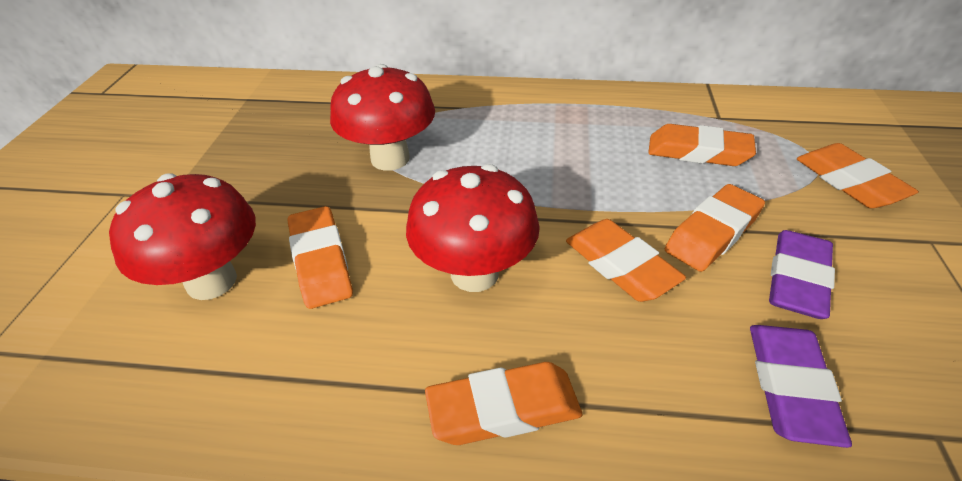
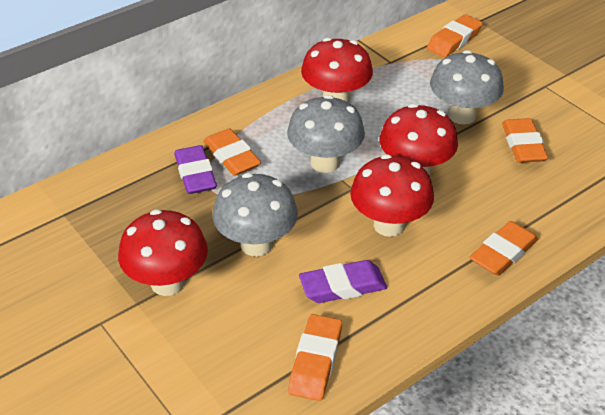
grey mushroom: none = 0 -> [212,173,298,256] [287,95,365,173] [430,50,504,125] = 3
orange eraser: [288,206,353,309] [425,362,582,445] [566,219,686,302] [648,124,756,166] [665,184,765,272] [797,143,919,208] = 6 -> [204,128,261,176] [288,314,342,401] [427,15,483,57] [470,221,538,276] [502,118,548,163] = 5
red mushroom: [109,173,256,300] [330,64,435,171] [406,164,540,292] = 3 -> [118,209,208,296] [301,38,373,103] [350,154,434,237] [379,104,458,176] = 4

